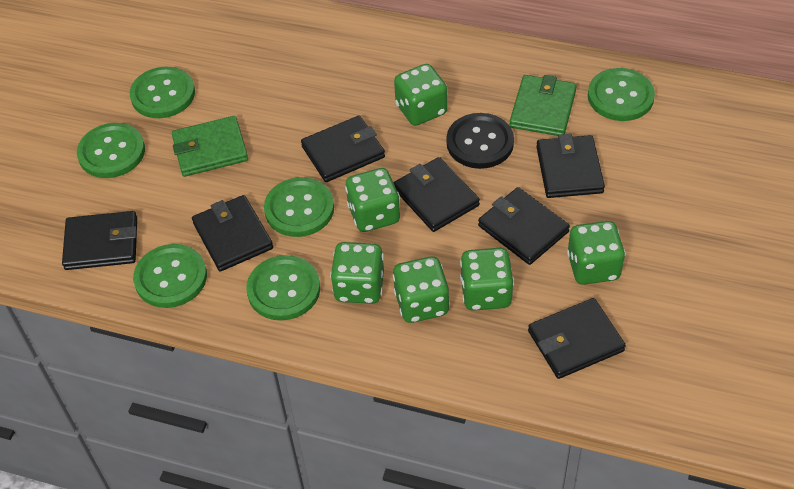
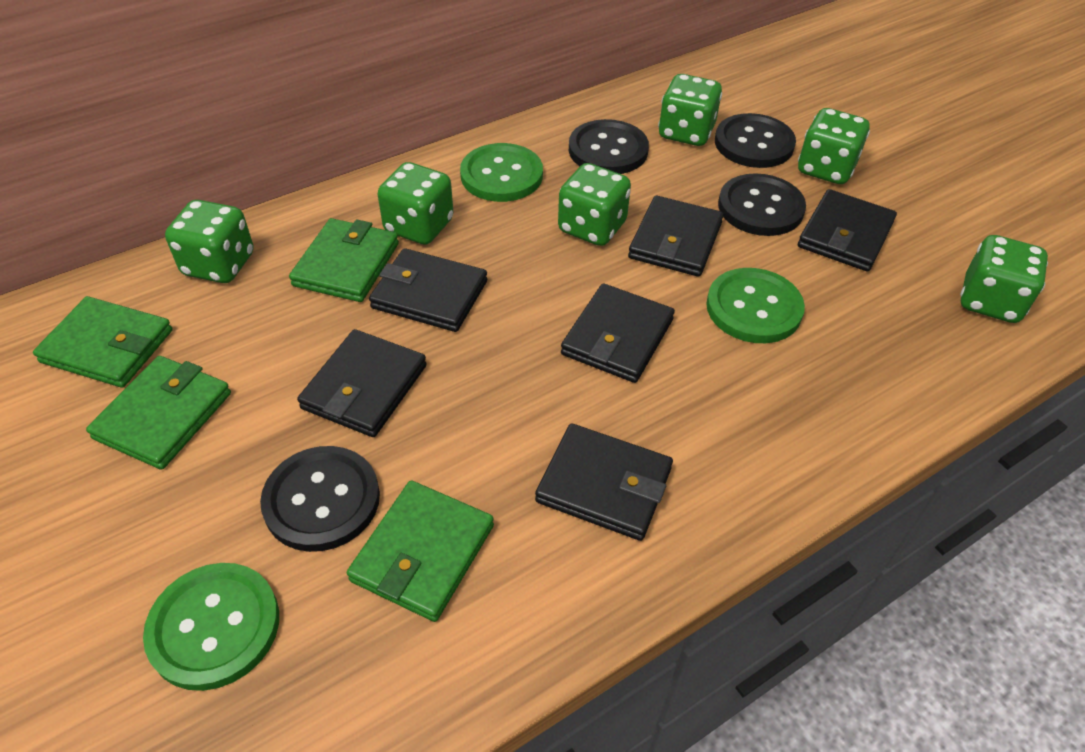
black button: [446,113,514,169] = 1 -> [260,446,380,552] [569,119,649,174] [715,113,796,168] [718,173,806,236] = 4
black wallet: [62,211,137,270] [192,195,273,271] [301,116,385,182] [394,157,480,232] [478,187,570,265] [528,298,626,379] [536,134,605,198] = 7 -> [297,329,427,437] [369,248,487,332] [535,423,673,541] [561,283,675,383] [628,195,724,277] [798,189,897,272] = 6
green button: [77,123,145,178] [130,67,195,118] [133,244,207,308] [246,255,320,321] [264,177,334,237] [588,68,655,121] = 6 -> [143,563,279,691] [460,143,543,202] [706,268,805,343] = 3
green wallet: [172,116,248,177] [510,75,577,136] = 2 -> [33,296,173,388] [86,356,231,470] [289,218,399,302] [347,481,494,622] = 4

